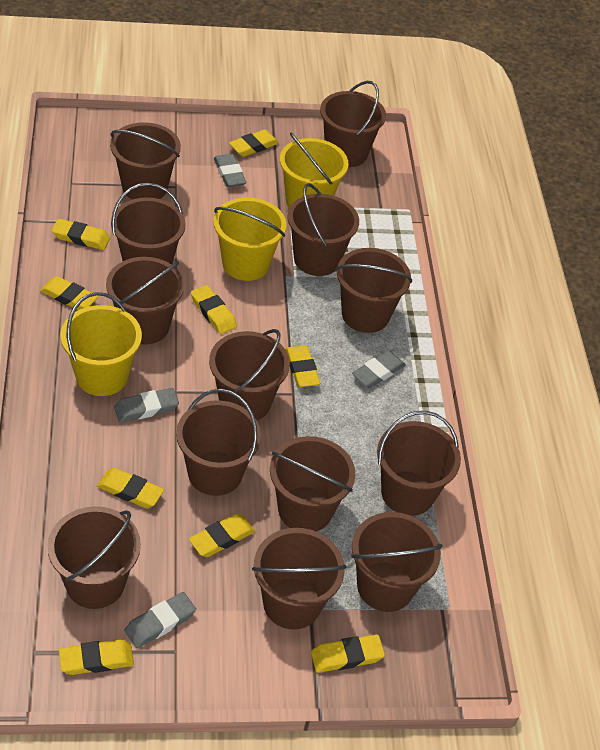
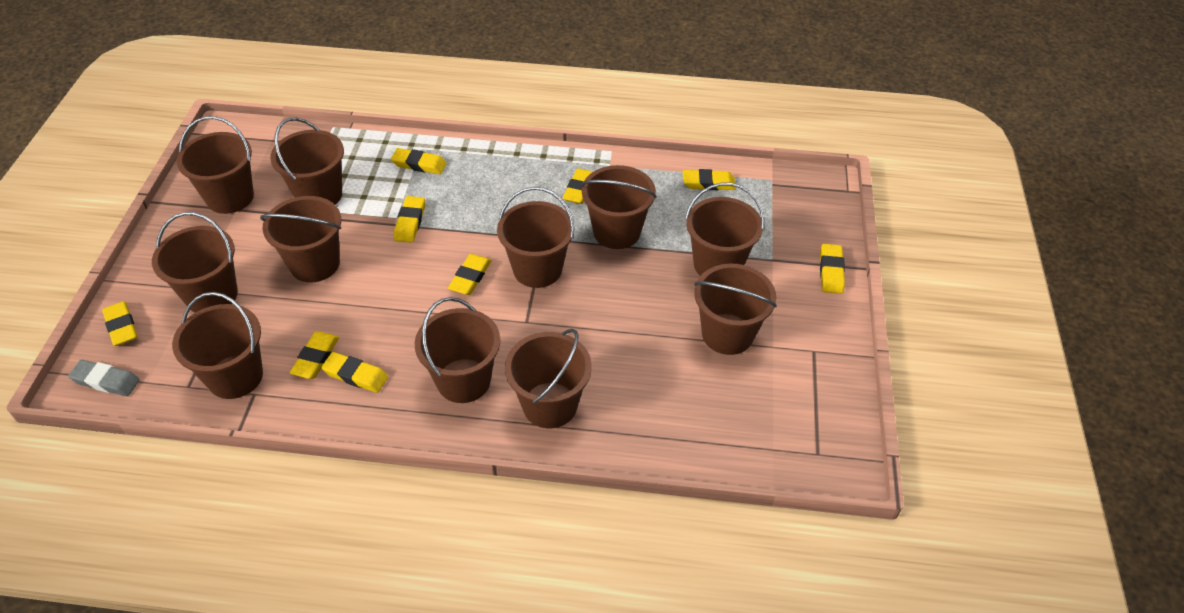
brown bucket: [48,506,141,609] [106,257,184,345] [110,122,181,199] [111,183,186,265] [176,389,261,496] [209,329,290,420] [252,528,347,629] [270,436,355,531] [287,183,359,276] [320,81,386,167] [335,248,412,333] [351,512,443,612] [377,411,461,516] = 13 -> [152,212,238,313] [172,292,263,399] [177,116,254,214] [260,196,341,282] [270,118,344,205] [415,297,500,403] [497,187,574,288] [505,328,592,428] [581,165,657,249] [685,183,765,276] [694,264,777,355] = 11
grey eraser: [114,388,179,422] [124,592,196,648] [214,154,247,187] [352,350,406,388] = 4 -> [68,360,140,396] = 1
yellow bucket: [61,292,142,396] [213,198,287,281] [280,133,348,208] = 3 -> none = 0

